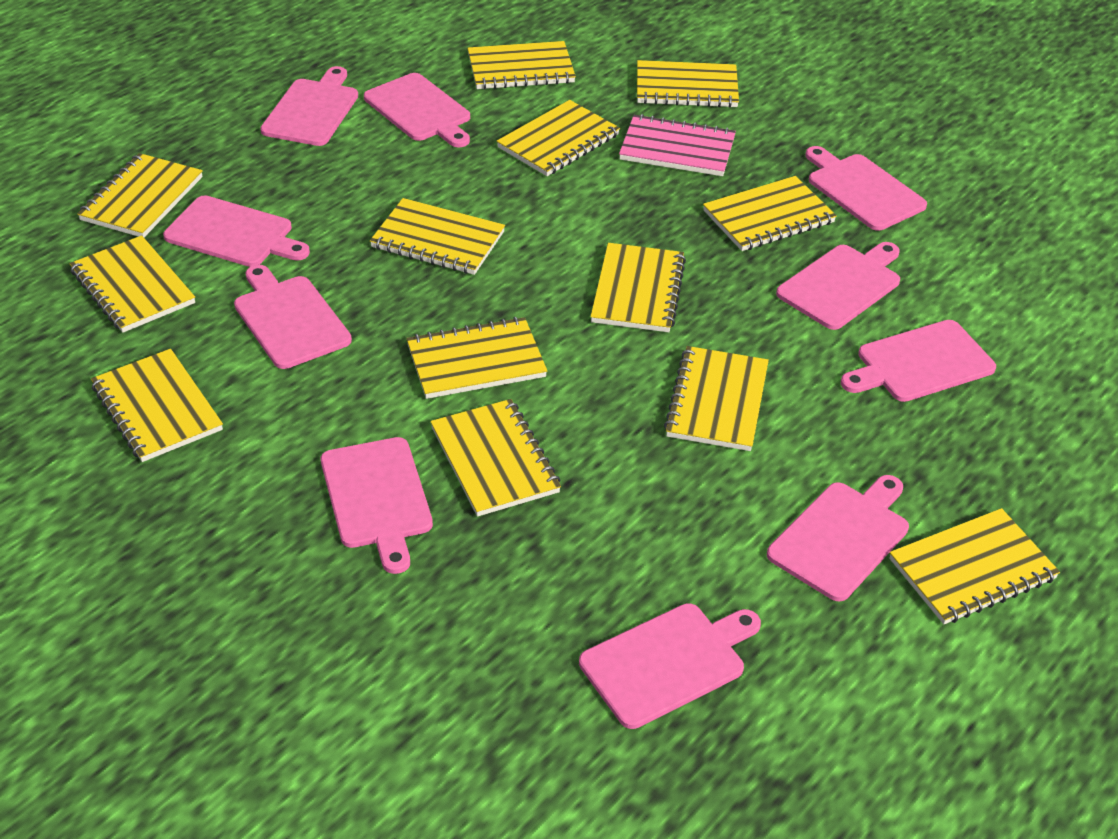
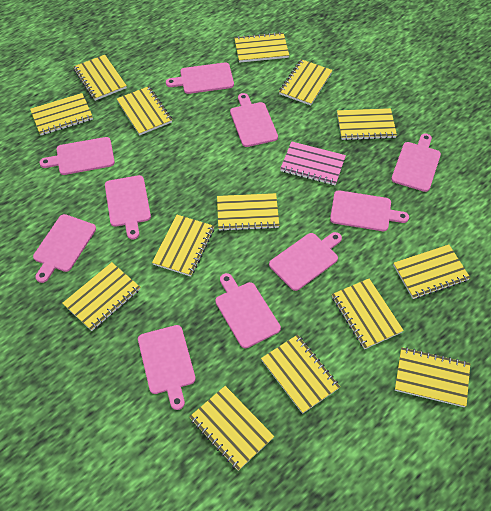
yellow notebook: [69,235,195,333] [77,153,203,237] [91,349,223,462] [370,198,505,275] [407,317,547,399] [430,399,561,517] [468,41,576,90] [497,100,620,176] [590,243,686,332] [637,60,739,108] [664,346,769,451] [703,176,837,251] [889,508,1060,624] = 13 -> [30,93,93,135] [63,262,140,331] [73,55,127,101] [117,86,172,135] [152,215,214,277] [189,386,274,471] [217,193,279,231] [234,32,289,63] [261,335,340,414] [279,59,333,105] [332,279,404,349] [337,108,397,140] [393,244,470,299] [395,347,470,407] = 14

